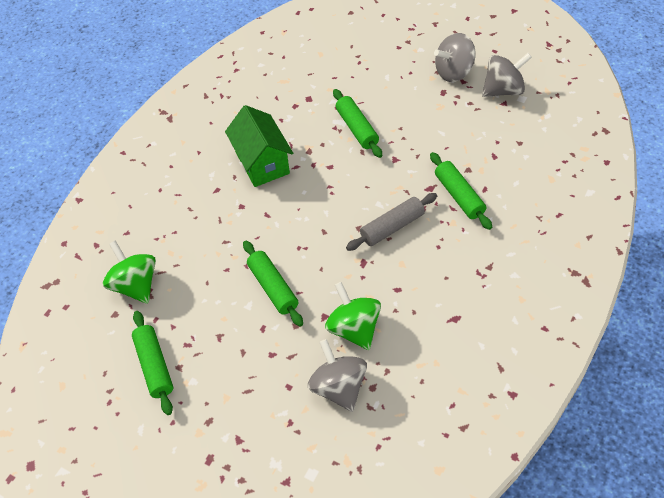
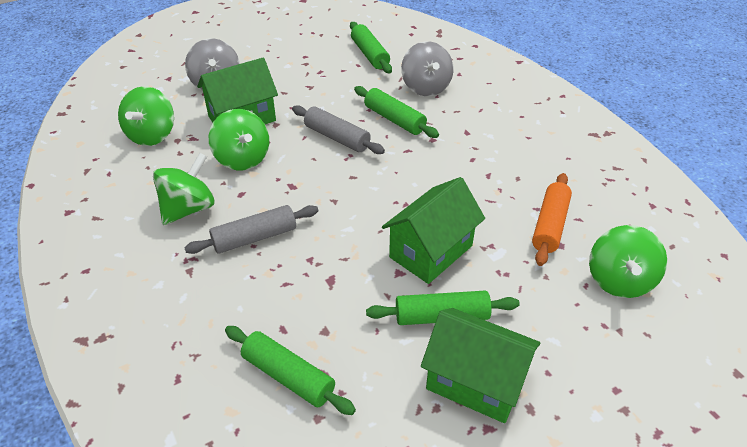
green house: [225,105,293,187] = 1 -> [197,57,278,124] [382,177,485,284] [421,308,540,423] = 3
green spinning top: [103,240,156,304] [325,282,381,350] = 2 -> [118,86,174,146] [153,153,215,225] [209,109,269,170] [589,225,667,298] = 4
grey rolling pin: [346,193,437,251] = 1 -> [184,205,318,254] [292,105,385,154] = 2
grey spinning top: [308,339,367,412] [434,33,475,82] [482,53,532,97] = 3 -> [185,38,240,91] [401,41,453,96] = 2
orange rolling pin: none = 0 -> [532,173,572,266] = 1

